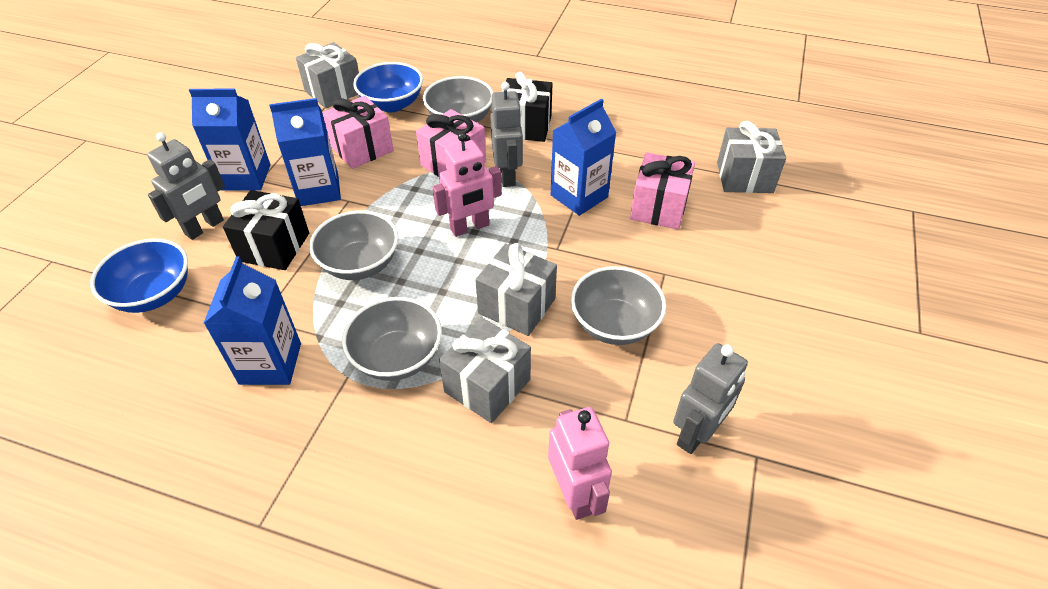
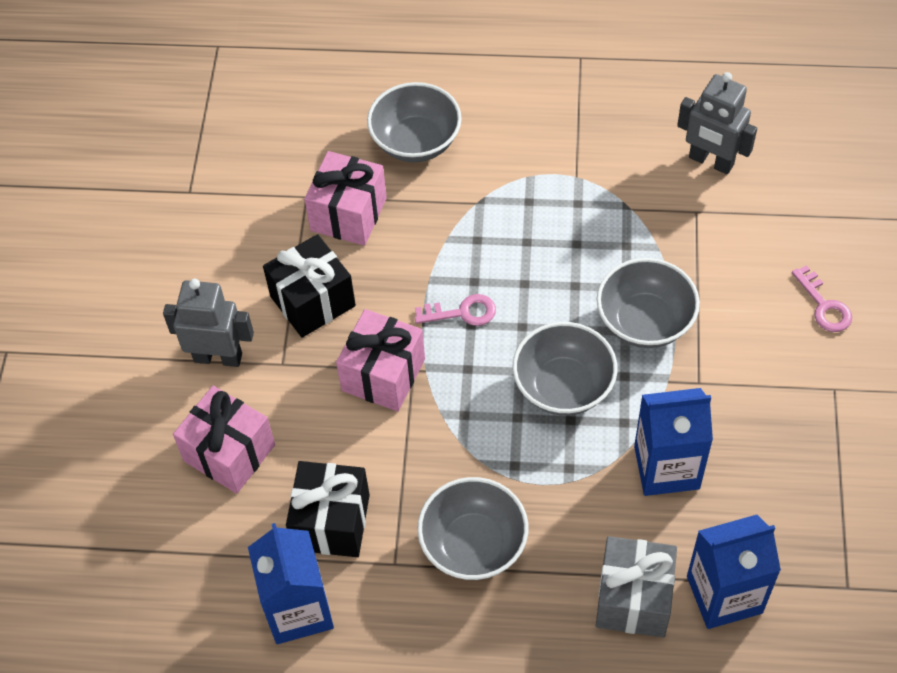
blue bowl: [90,239,188,313] [353,62,423,112] = 2 -> none = 0
blue carton: [189,89,270,190] [203,256,301,385] [269,98,341,206] [551,98,617,216] = 4 -> [248,523,334,644] [634,388,713,496] [687,515,781,629] = 3
grey gift: [296,42,359,109] [439,317,531,423] [475,243,557,336] [717,121,786,193] = 4 -> [596,536,677,637] = 1
grey robot: [147,132,225,240] [490,82,523,187] [673,343,748,454] = 3 -> [163,279,254,367] [677,72,757,175] = 2
pink key: none = 0 -> [414,294,496,326] [792,265,852,332] = 2
pink robot: [432,132,502,237] [548,407,612,520] = 2 -> none = 0

